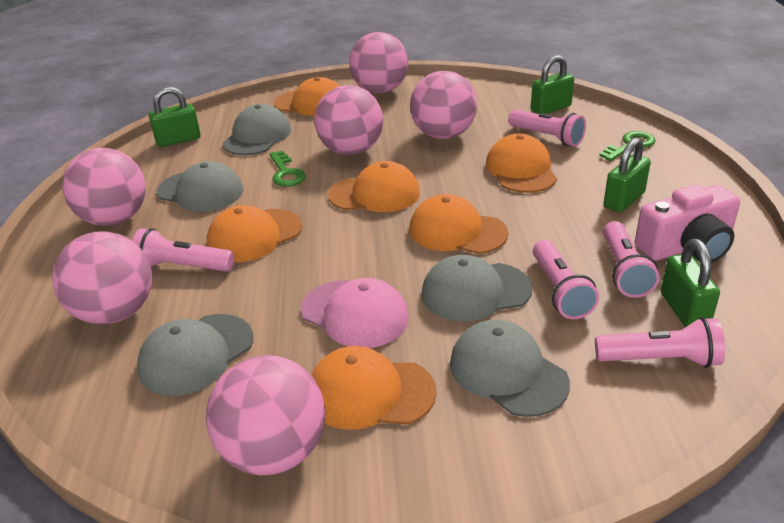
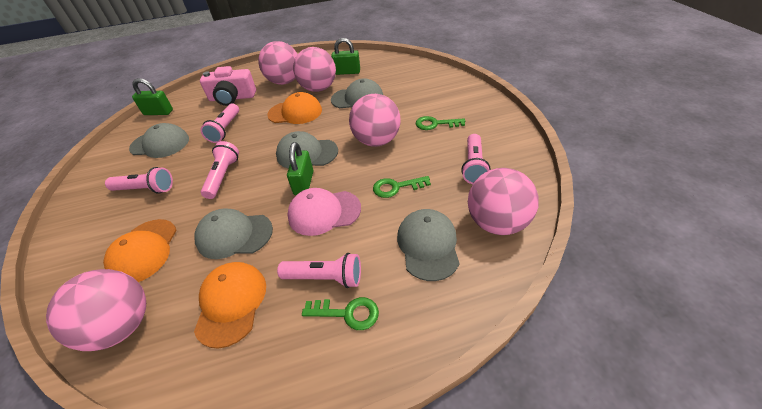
green key: [269,151,305,187] [599,131,656,161] = 2 -> [302,297,379,330] [373,176,431,198] [416,116,465,130] = 3
green padlock: [149,87,201,147] [531,55,574,114] [604,138,651,212] [661,239,720,328] = 4 -> [132,78,173,115] [287,142,313,195] [331,38,360,75] = 3
orange cap: [207,205,302,262] [273,77,339,116] [311,346,437,430] [328,161,420,212] [409,194,508,254] [486,134,557,193] = 6 -> [103,219,177,282] [194,262,266,349] [267,92,322,124] = 3
pink ball: [52,231,152,325] [62,148,145,226] [206,355,325,475] [314,85,383,155] [349,32,408,93] [410,71,477,139] = 6 -> [46,269,146,351] [258,41,298,85] [293,47,336,92] [349,94,400,147] [468,168,539,235] = 5

